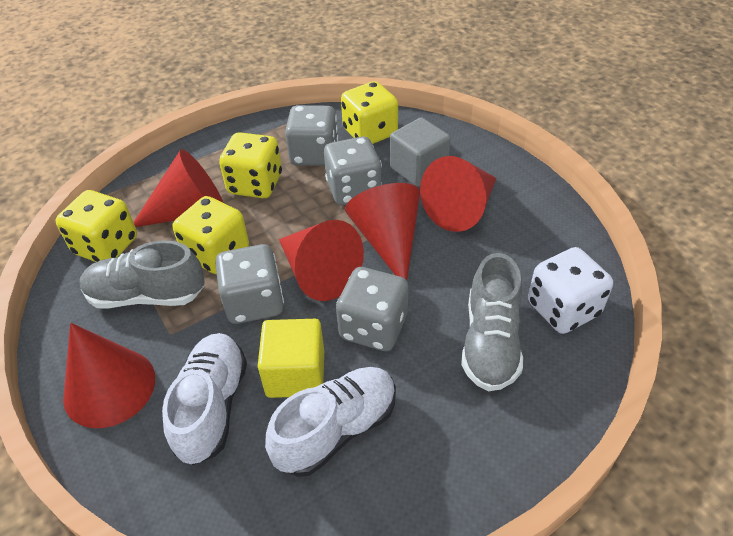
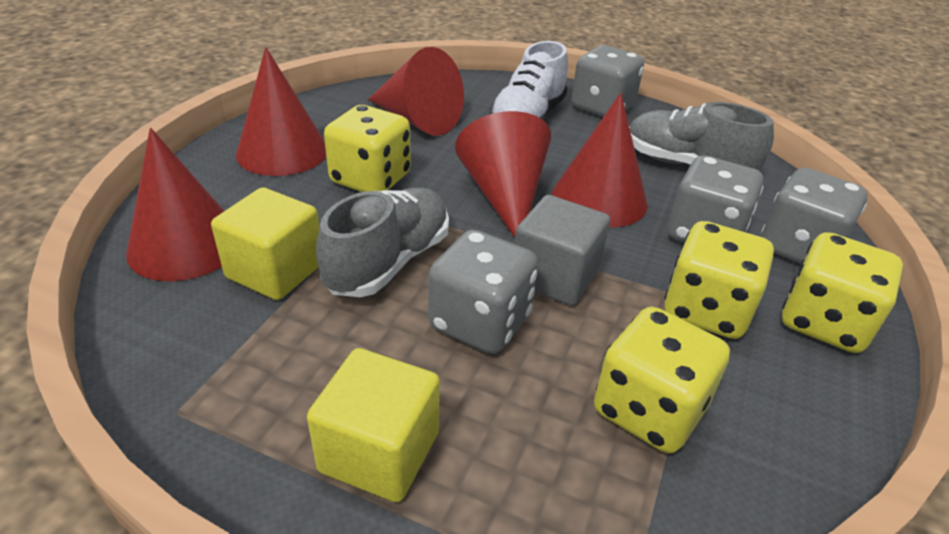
white dice: [528,247,613,334] = 1 -> none = 0
white shoe: [162,333,247,465] [265,367,396,477] = 2 -> [489,41,568,121] = 1
yellow cube: [258,319,324,398] = 1 -> [211,187,319,300] [307,348,440,502] = 2

